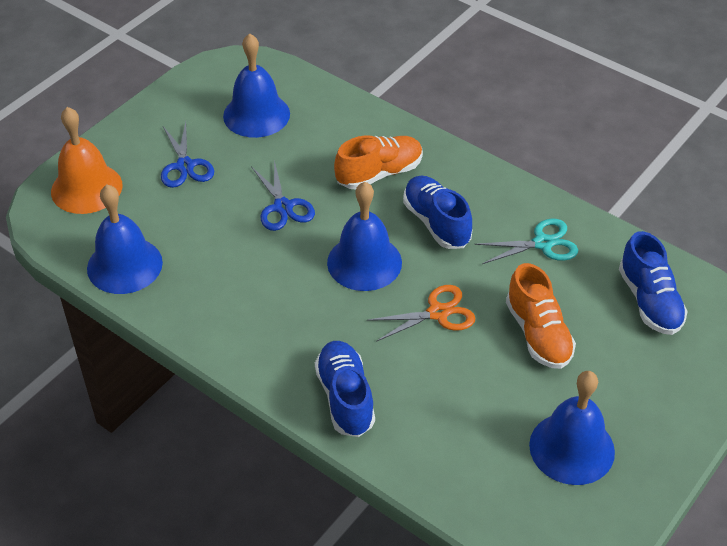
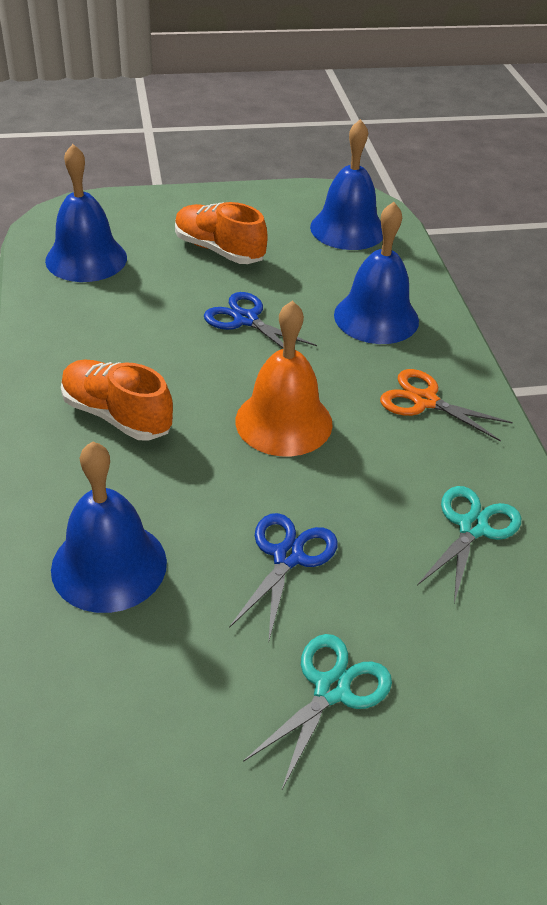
blue shoe: [315,341,375,437] [403,176,472,249] [619,231,688,335] = 3 -> none = 0
turquoise scissors: [474,218,578,264] = 1 -> [243,634,392,789] [417,486,521,603] = 2

